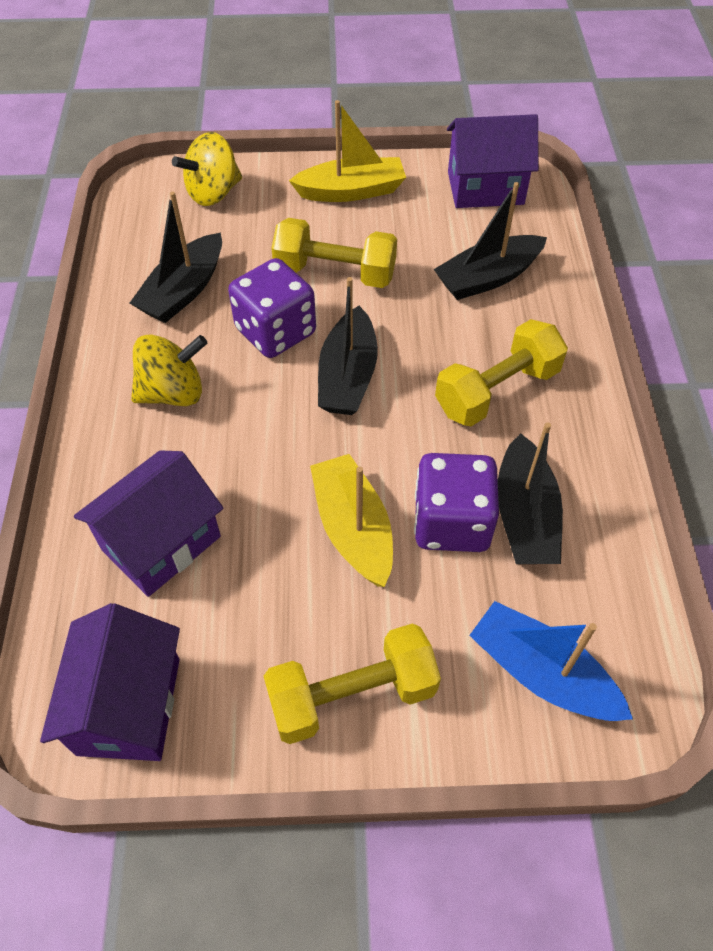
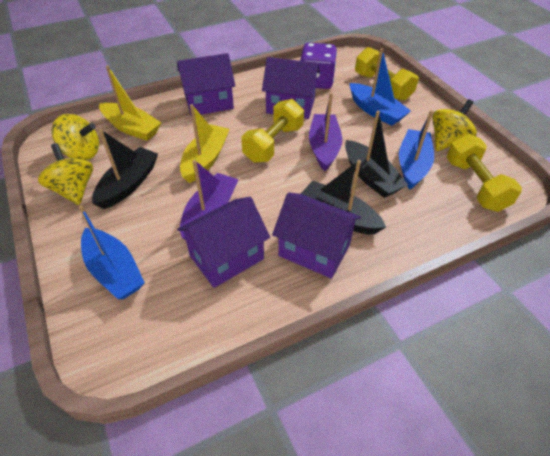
black boat: [130,191,222,323] [318,277,378,415] [434,182,547,300] [498,422,563,564] = 4 -> [92,129,158,209] [300,160,386,234] [345,111,408,198] = 3
blue boat: [469,601,633,721] = 1 -> [79,205,145,299] [349,48,411,126] [399,110,434,190] = 3
purple boat: none = 0 -> [180,160,239,240] [309,93,342,171] = 2
purple dice: [228,258,316,358] [414,453,499,552] = 2 -> [300,43,337,89] = 1
purple house: [40,603,180,761] [74,450,223,597] [447,114,539,208] = 3 -> [177,53,235,116] [177,197,270,288] [262,57,320,119] [272,192,361,279] = 4
yellow spinning top: [131,334,207,406] [172,132,242,206] = 2 -> [38,143,93,205] [52,114,99,160] [432,99,477,151] = 3

